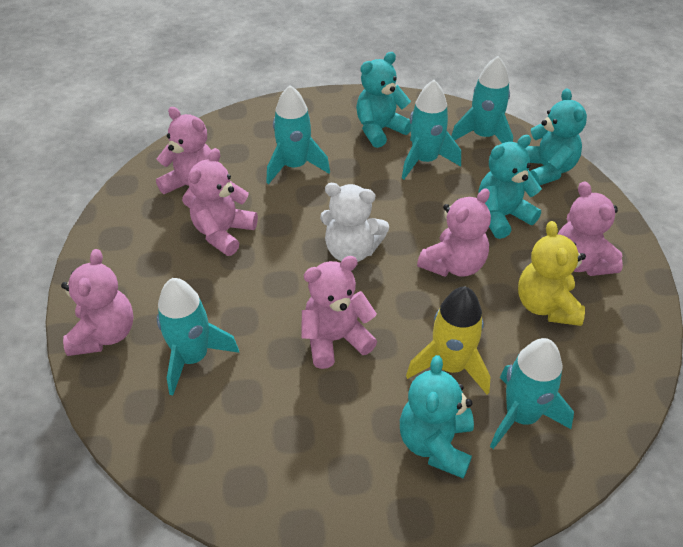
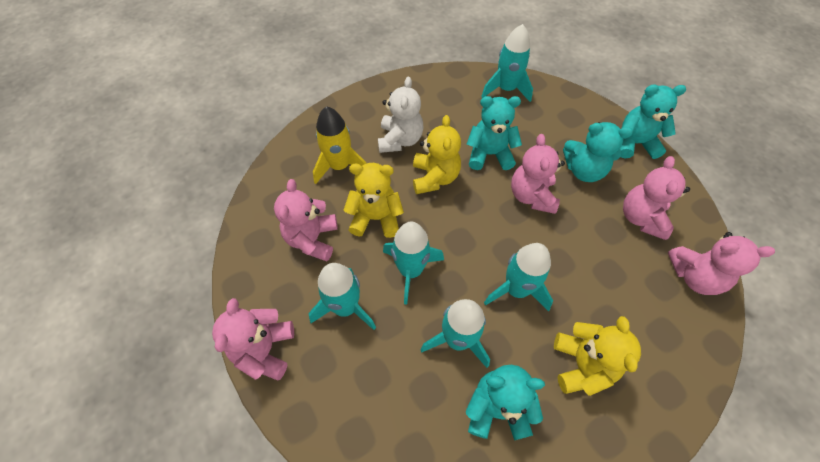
pink teddy bear: [61,249,134,356] [156,107,211,208] [188,148,258,256] [301,256,377,369] [417,188,491,277] [558,181,623,276] = 6 -> [212,298,294,381] [274,179,338,261] [511,134,565,214] [623,156,690,240] [668,232,775,295] = 5
yellow teddy bear: [518,221,586,326] = 1 -> [343,163,404,238] [413,115,461,194] [554,316,641,396] = 3

